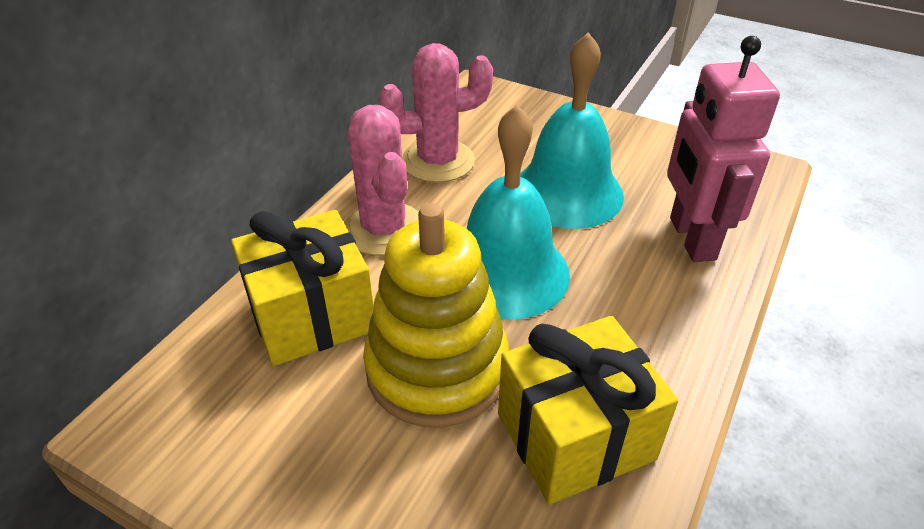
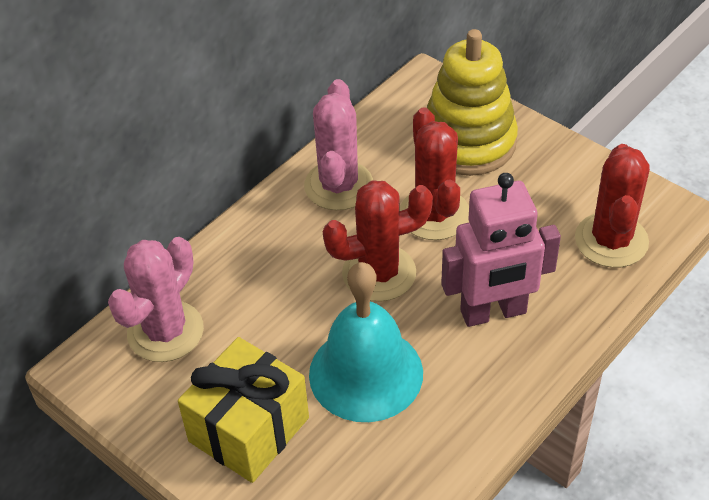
red cactus: none = 0 -> [323,180,433,302] [399,107,469,240] [575,144,650,268] = 3
turquoise bell: [467,105,570,320] [520,32,624,229] = 2 -> [309,262,423,422] = 1
yellow gift: [231,210,374,366] [498,316,678,505] = 2 -> [178,337,309,483] = 1

